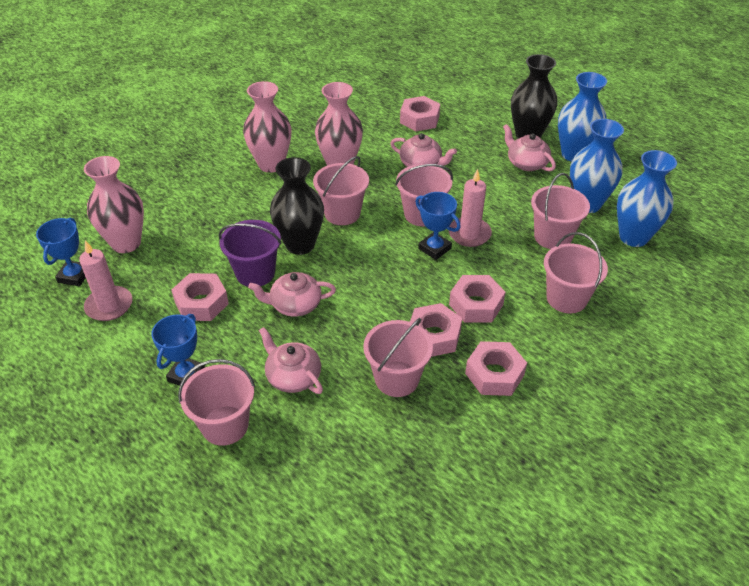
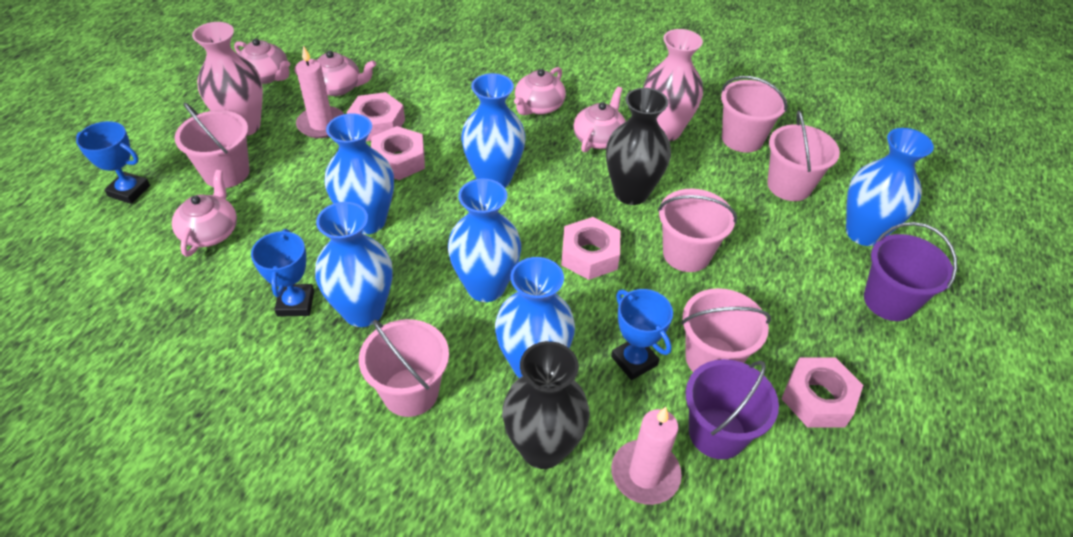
blue vase: [558,72,607,162] [570,119,624,213] [617,150,677,247] = 3 -> [315,202,392,327] [324,113,394,234] [448,179,521,302] [461,73,526,188] [495,257,575,378] [846,128,934,246] = 6
pink nut: [172,273,229,321] [400,96,440,131] [410,303,462,357] [449,275,506,323] [465,341,527,396] = 5 -> [346,92,405,141] [371,126,425,180] [561,217,620,280] [781,358,863,428] = 4
pink teapot: [248,272,336,317] [259,327,323,394] [390,133,457,167] [503,124,556,171] = 4 -> [172,170,237,257] [234,38,290,84] [294,51,376,96] [514,67,566,115] [573,87,626,152] = 5
pink vase: [84,156,144,253] [243,81,292,173] [315,82,363,165] = 3 -> [192,22,263,136] [643,29,703,141] = 2
purple bucket: [218,220,282,287] = 1 -> [686,359,779,459] [864,222,957,321] = 2

